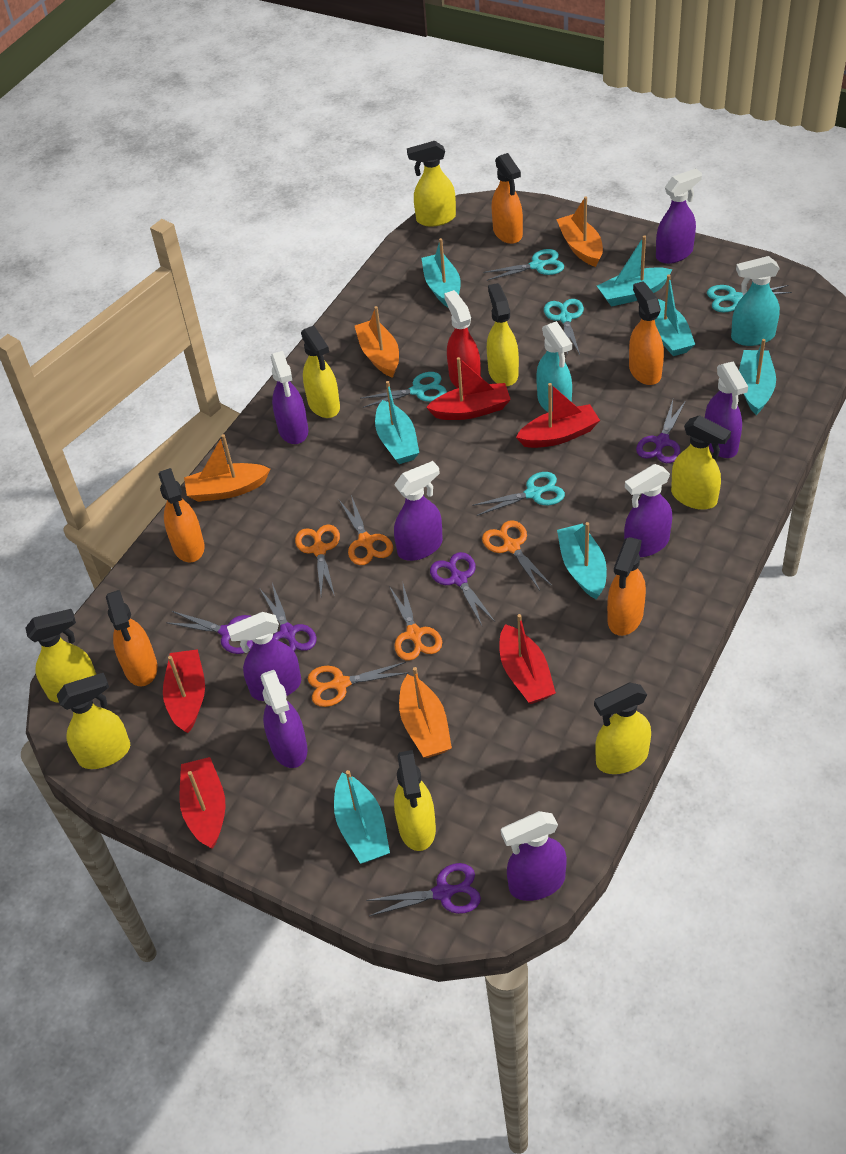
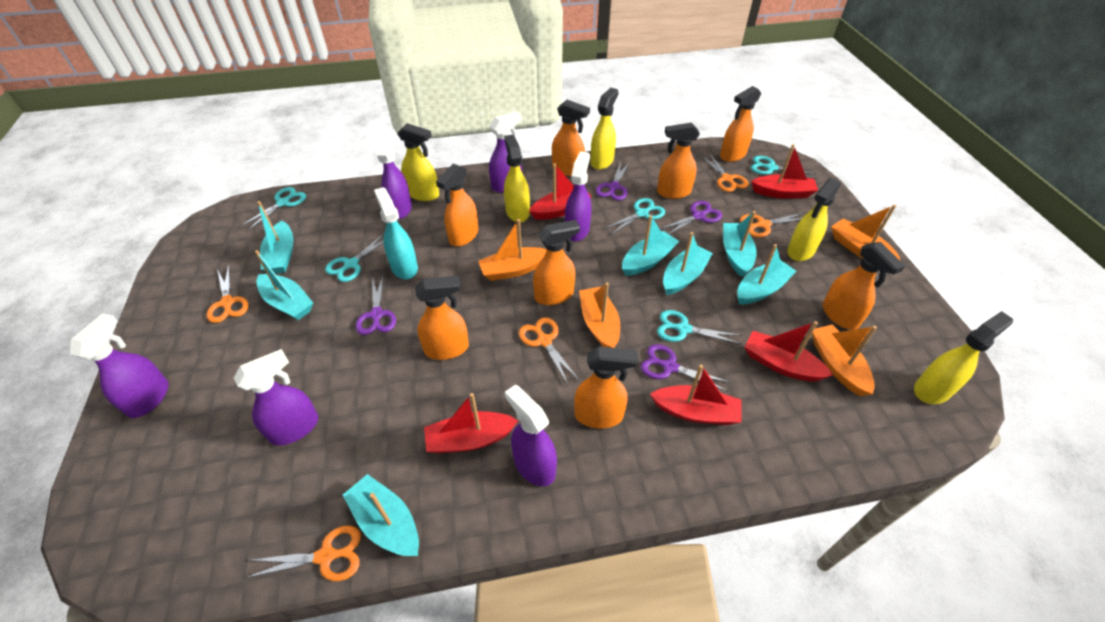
orange spray bottle: [106,590,157,686] [158,468,205,562] [491,153,523,244] [607,537,646,636] [629,282,664,385] = 5 -> [415,276,469,360] [436,164,478,246] [533,220,580,305] [552,100,590,176] [574,346,638,429] [657,123,700,199] [720,86,761,162] [823,242,905,330] = 8
purple scissors: [168,611,253,654] [260,583,317,652] [366,863,481,916] [430,552,495,626] [636,400,686,463] = 5 -> [356,276,396,335] [596,161,629,200] [641,344,731,392] [661,201,722,234] = 4
purple spray bottle: [227,612,301,701] [261,670,308,768] [271,351,308,444] [394,461,443,561] [501,811,567,901] [624,464,672,557] [656,169,702,264] [705,361,748,458] = 8 -> [70,313,169,418] [234,349,319,446] [376,132,412,219] [489,111,522,193] [505,385,557,486] [565,151,591,241] = 6
red spray bottle: [444,290,481,388] = 1 -> none = 0
turquoise spray bottle: [536,321,572,412] [731,256,780,346] = 2 -> [374,187,418,279] = 1
yellow spray bottle: [25,609,97,703] [57,673,130,769] [301,325,340,418] [394,750,436,851] [407,141,456,227] [487,283,519,386] [594,683,651,774] [671,415,731,510] = 8 -> [398,123,439,201] [504,135,530,223] [590,88,619,170] [787,178,841,261] [914,311,1013,404] = 5

